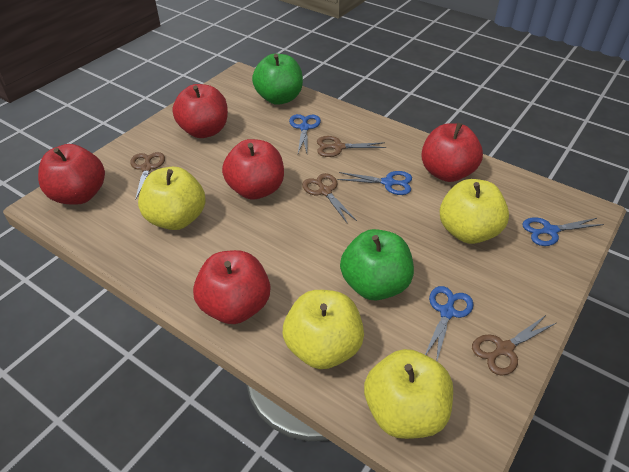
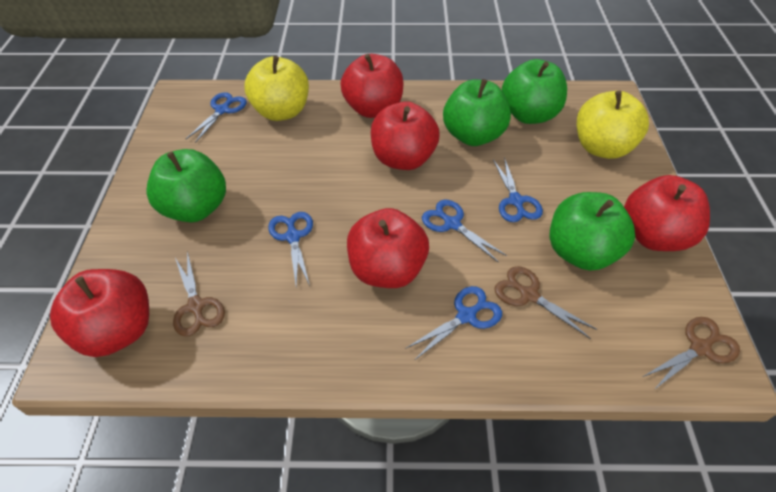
blue scissors: [289,114,321,153] [338,171,412,195] [425,286,474,361] [522,217,604,246] = 4 -> [186,92,247,143] [268,212,313,286] [405,286,502,360] [422,200,507,263] [493,157,543,222] = 5
brown scissors: [130,152,165,200] [302,173,357,224] [317,136,386,157] [472,315,556,376] = 4 -> [173,251,225,336] [495,266,597,339] [643,317,740,390] = 3
green apple: [252,54,303,105] [340,229,414,301] = 2 -> [146,149,226,222] [443,79,511,146] [502,59,567,124] [550,192,635,271] = 4
yellow apple: [138,167,205,230] [283,290,364,369] [364,349,453,439] [440,179,509,244] = 4 -> [245,56,309,121] [577,91,649,159] = 2

